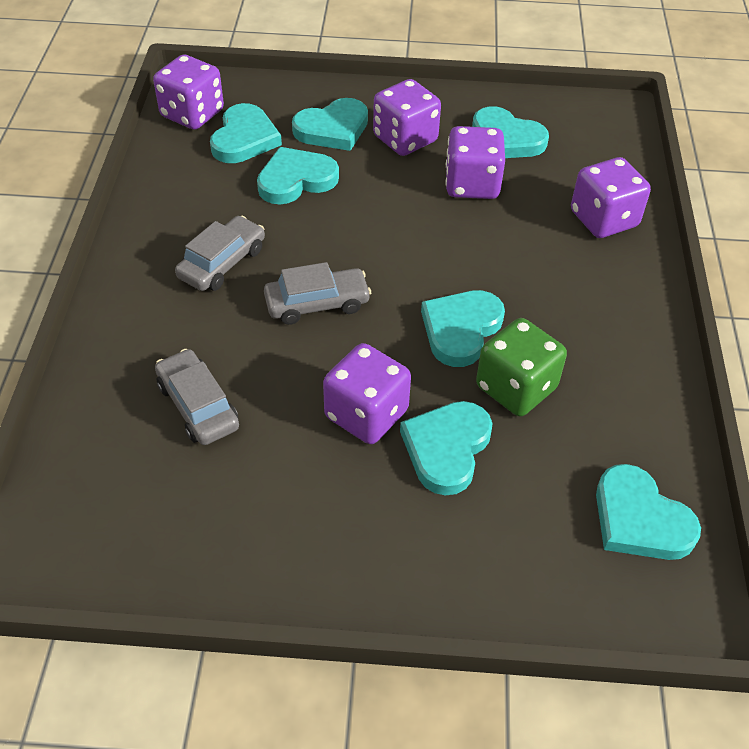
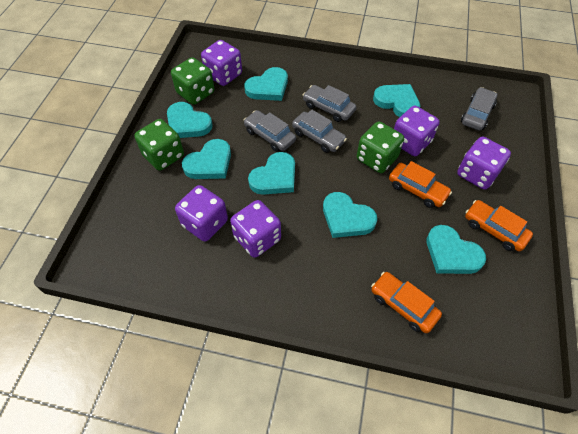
green dice: [476,318,567,416] = 1 -> [134,119,184,171] [171,57,214,105] [357,121,404,173] = 3
grey car: [155,349,239,445] [175,216,265,291] [264,262,371,325] = 3 -> [244,110,296,152] [292,109,347,153] [303,85,356,122] [461,87,497,131] = 4
orange car: none = 0 -> [371,272,442,333] [389,161,452,208] [465,200,533,251] = 3

